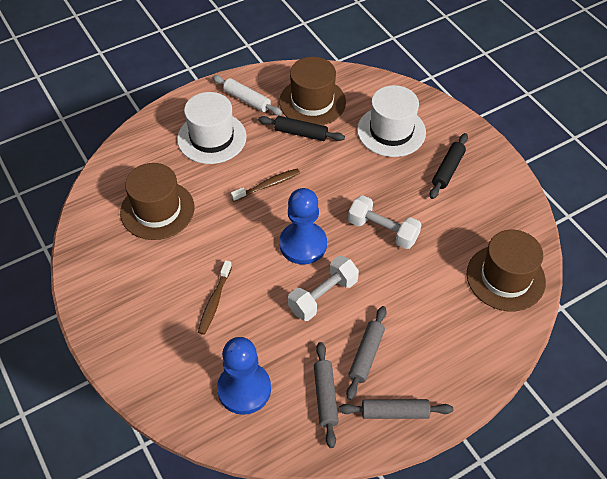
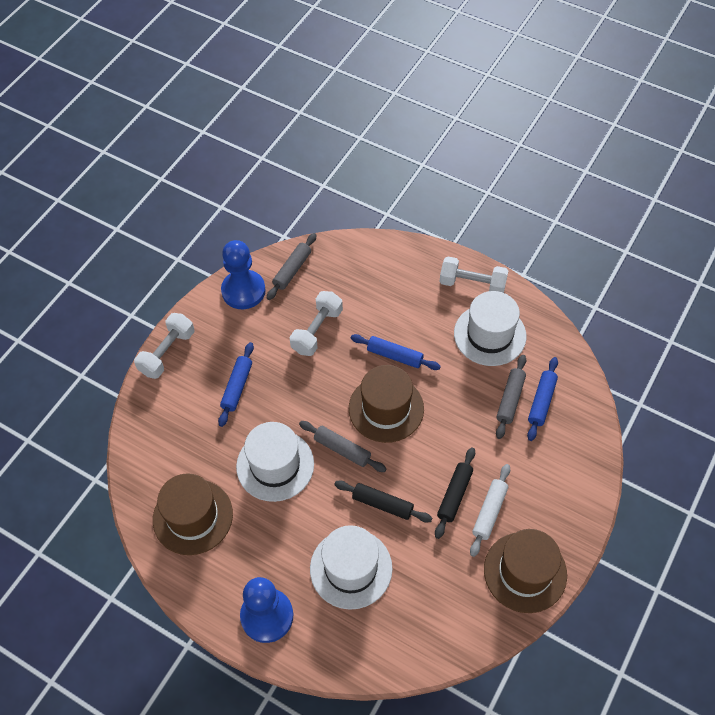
blue rolling pin: none = 0 -> [218,342,254,427] [351,334,441,370] [527,357,558,441] = 3
brown toothbrush: [198,260,232,335] [231,168,300,202] = 2 -> none = 0
white dumbbell: [288,256,359,321] [348,195,421,249] = 2 -> [134,313,194,379] [290,291,343,356] [439,256,508,293] = 3
white hat: [177,92,247,164] [357,85,426,157] = 2 -> [236,422,314,502] [310,525,393,610] [454,291,527,366] = 3

